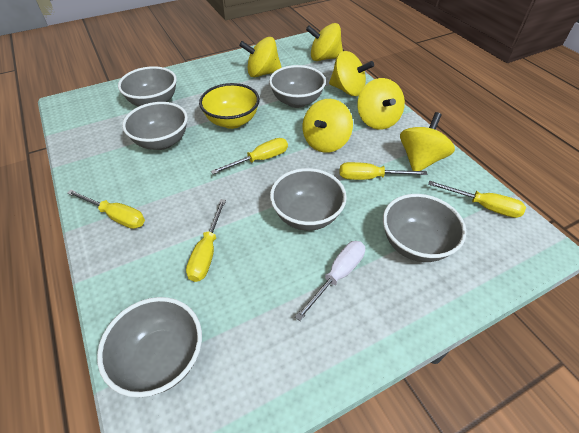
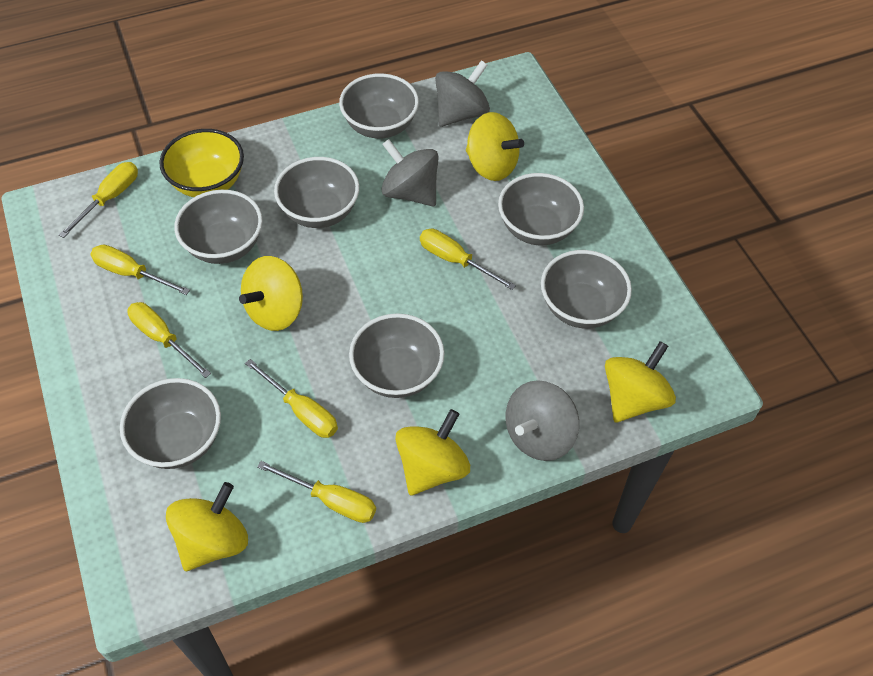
grey bowl: [97,297,202,397] [118,66,177,107] [122,102,188,150] [269,65,326,108] [270,168,347,231] [383,194,466,262] = 6 -> [120,378,221,469] [174,190,263,264] [274,157,359,228] [339,73,419,138] [349,313,444,398] [498,173,584,245] [541,250,632,329] = 7
grey spinning top: none = 0 -> [381,139,439,206] [435,60,490,127] [506,380,579,461] = 3
white screwdriver: [295,241,365,321] = 1 -> none = 0
yellow screwdriver: [67,190,145,229] [186,199,226,282] [211,138,288,174] [340,162,428,180] [428,181,526,218] = 5 -> [59,162,138,238] [90,244,190,295] [127,302,211,378] [245,359,338,438] [257,461,376,523] [420,229,516,290] = 6
yellow spinning top: [239,37,282,77] [303,99,353,153] [306,23,343,61] [329,51,374,96] [357,78,405,130] [400,112,455,171] = 6 -> [166,482,248,571] [239,256,303,331] [395,409,470,495] [466,112,524,181] [605,341,676,422] = 5

